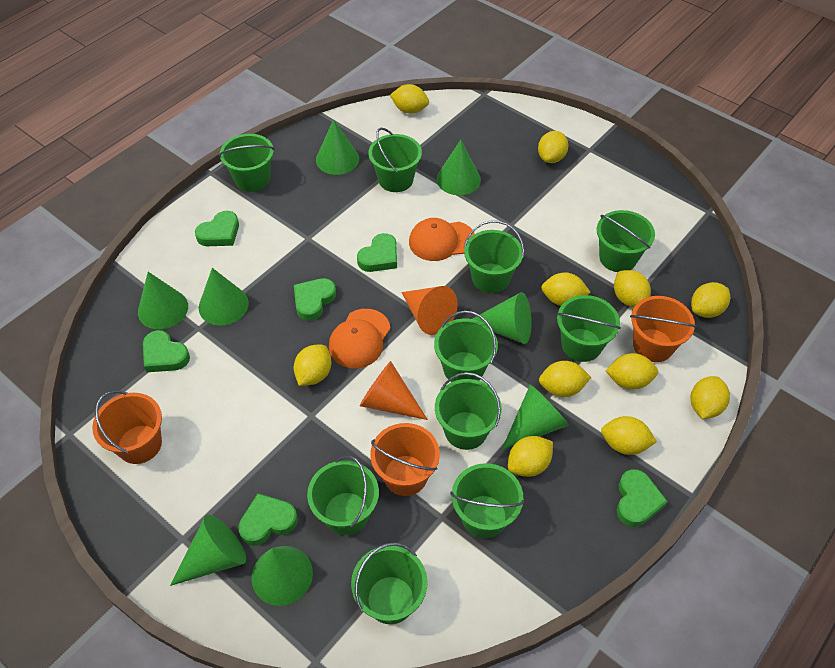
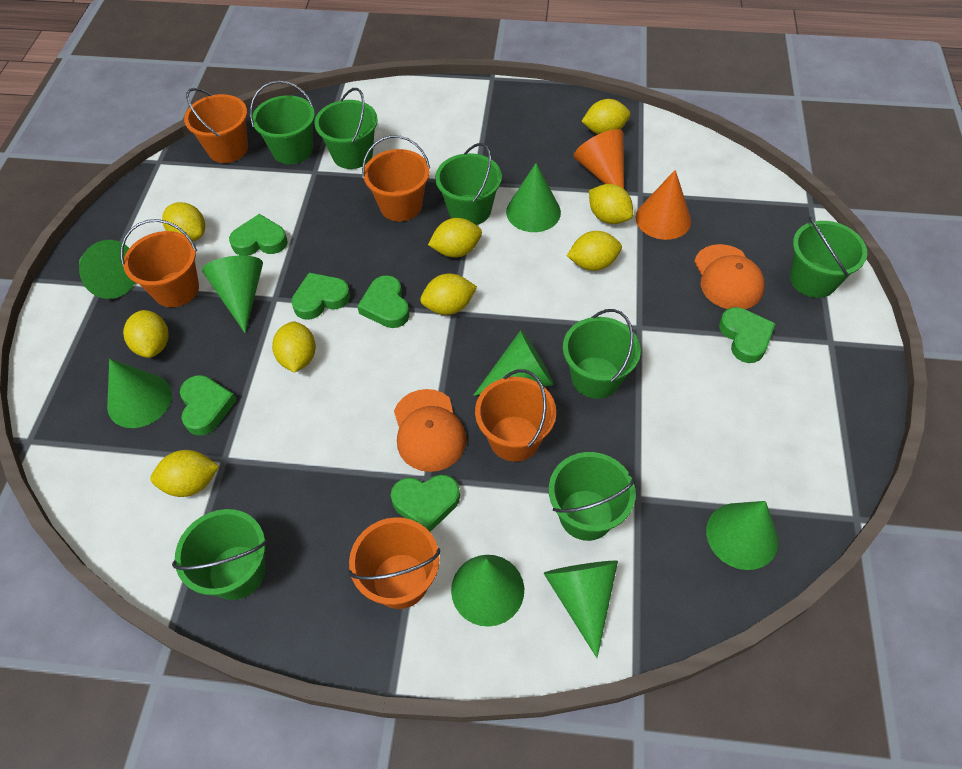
green bucket: [219,134,275,192] [307,455,379,535] [351,542,428,624] [368,128,422,192] [434,311,498,382] [435,372,502,450] [450,463,525,538] [464,221,524,293] [557,295,621,362] [597,210,655,272] = 10 -> [172,509,267,600] [250,81,315,164] [314,88,378,169] [435,143,502,225] [549,452,636,541] [563,309,641,399] [790,216,867,298] = 7
orange bucket: [92,391,162,464] [370,423,440,496] [630,296,696,362] = 3 -> [120,219,199,307] [184,88,248,163] [348,517,440,609] [362,135,430,221] [475,369,556,461] = 5
yellow lemon: [294,345,332,386] [390,84,429,114] [508,436,553,477] [538,131,568,163] [539,361,591,397] [541,272,591,306] [601,416,657,455] [606,353,658,389] [614,270,651,307] [691,282,730,318] [691,376,730,419] = 11 -> [123,310,169,358] [150,450,219,497] [162,202,205,241] [272,321,316,373] [420,274,477,315] [428,218,482,257] [567,231,622,271] [582,99,630,134] [589,184,633,224] = 9

